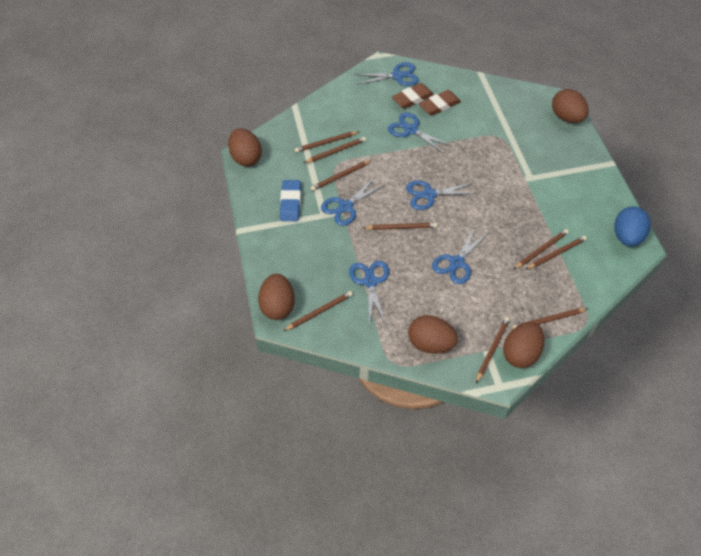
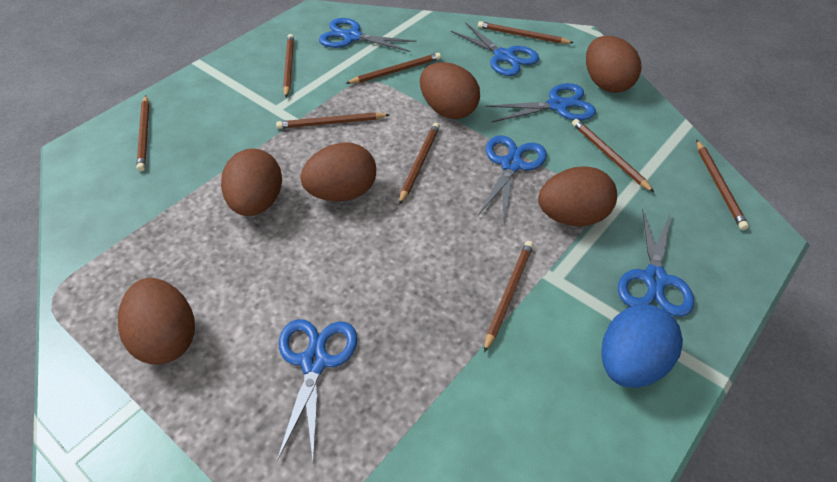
blue eraser: [280,180,301,221] = 1 -> none = 0
brown egg: [228,128,262,166] [258,274,295,320] [408,315,458,354] [503,322,545,368] [552,89,589,123] = 5 -> [118,278,195,365] [221,148,282,216] [300,143,376,201] [420,62,480,119] [538,166,617,227] [586,36,642,93] = 6
brown eraser: [392,83,434,109] [419,90,461,116] = 2 -> none = 0

